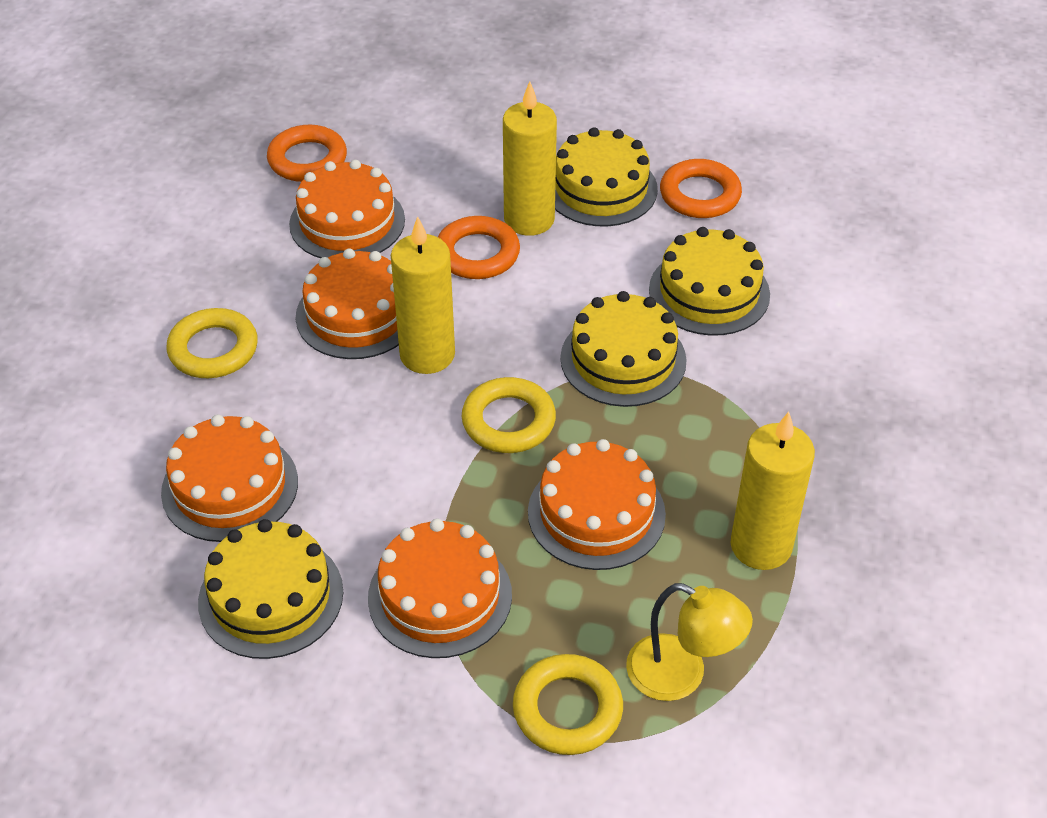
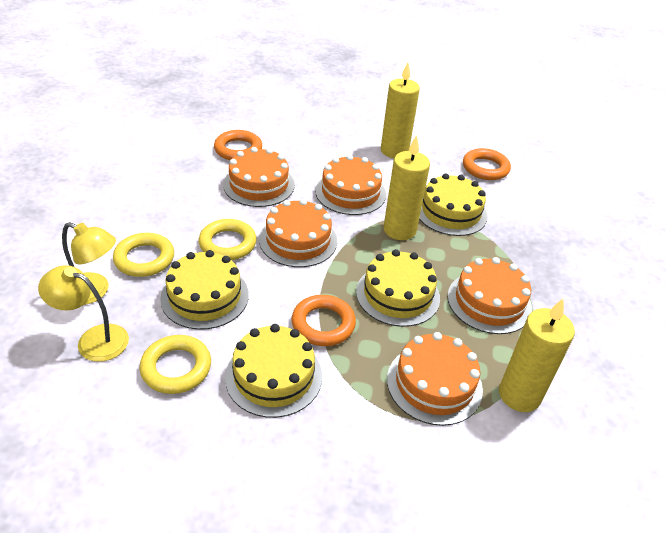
yellow lamp: [626,583,753,701] = 1 -> [38,265,129,362] [62,222,116,305] = 2

